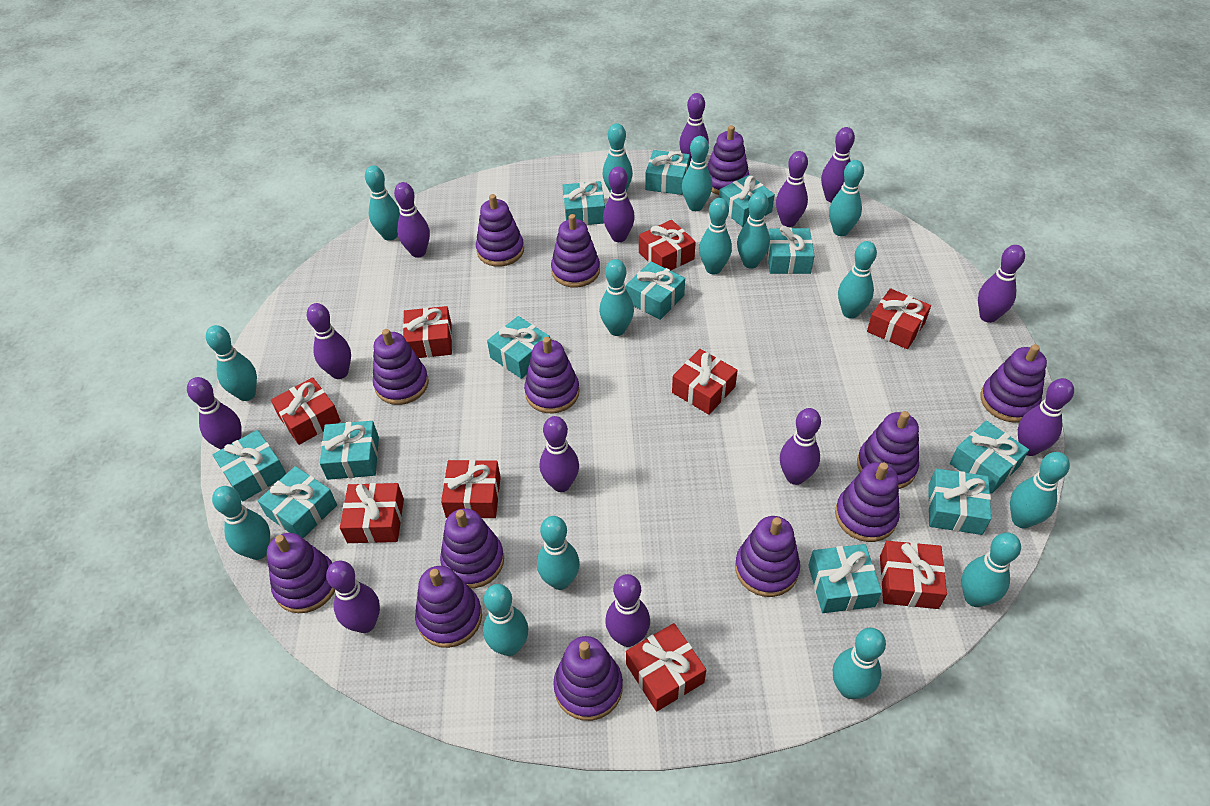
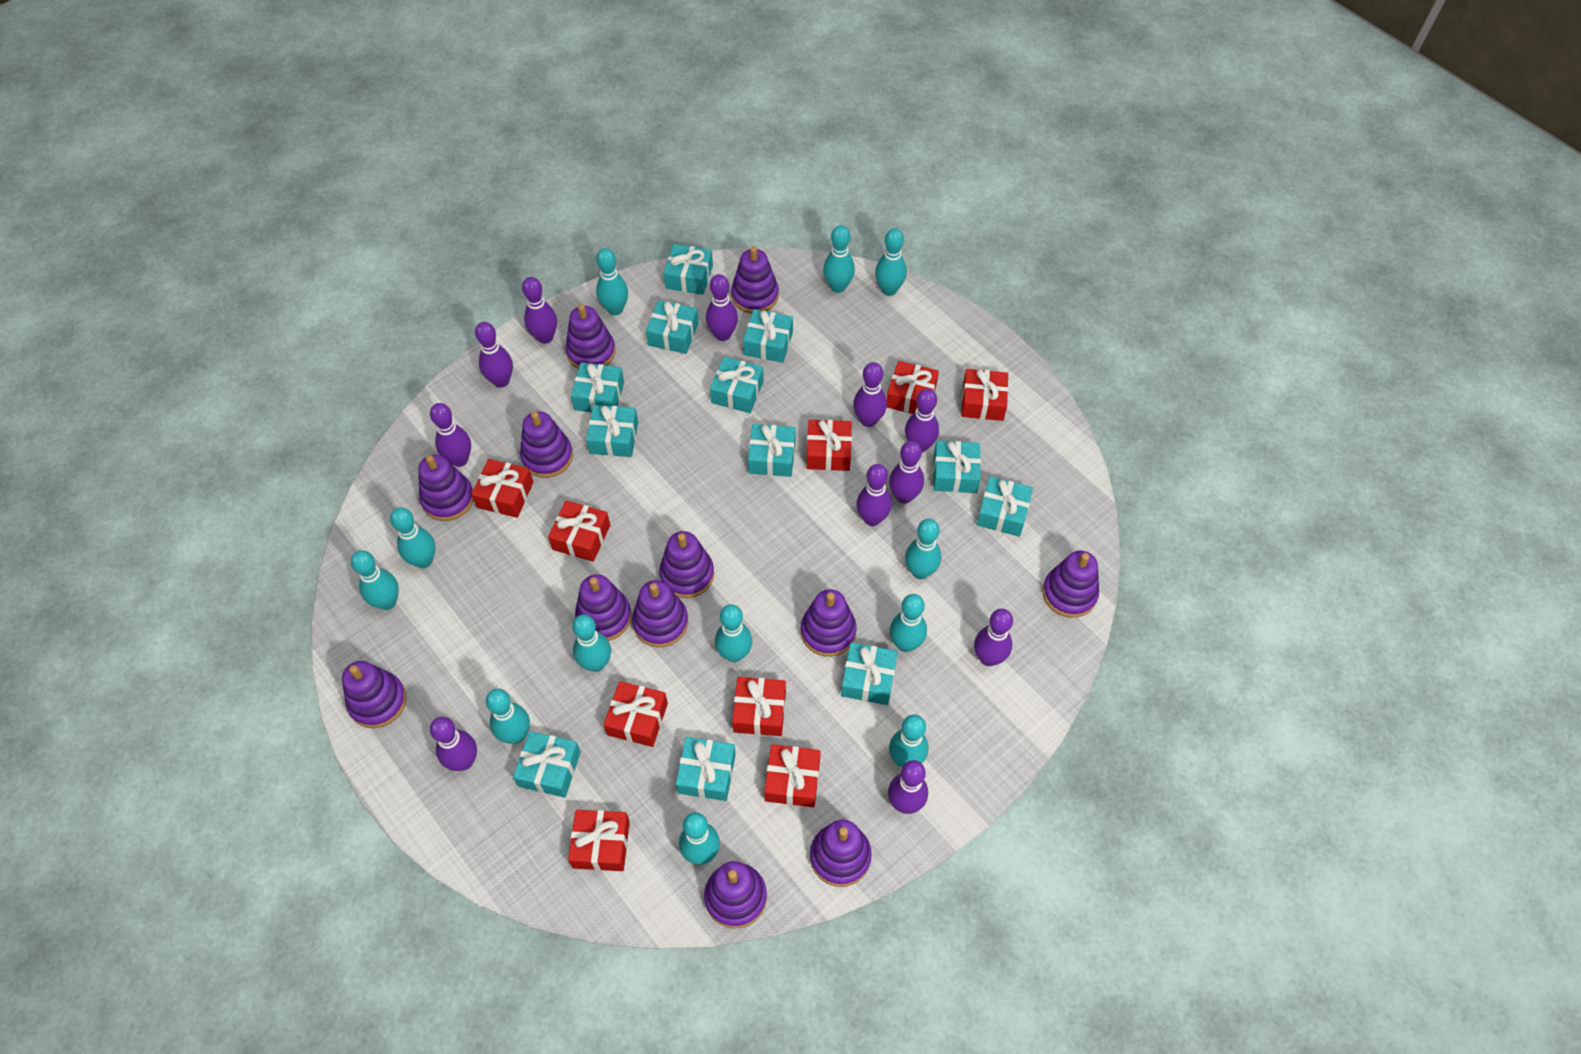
purple bowling pin: [187,377,242,449] [307,303,351,379] [326,561,380,633] [394,182,430,258] [540,416,579,492] [603,166,635,242] [605,574,650,647] [679,93,709,166] [776,151,808,227] [780,408,821,485] [821,127,855,202] [978,245,1025,323] [1018,378,1074,456] = 13 -> [430,403,471,467] [430,717,477,771] [475,322,513,388] [522,277,557,344] [706,274,738,341] [853,362,887,427] [856,464,892,526] [888,760,928,814] [889,441,924,504] [905,389,939,453] [974,609,1013,666] = 11
purple stacking toy: [267,533,335,613] [373,329,429,405] [415,566,482,648] [440,508,504,589] [476,194,524,267] [524,337,580,413] [551,214,600,288] [553,636,623,721] [707,125,749,195] [735,516,800,597] [835,462,900,542] [857,411,919,489] [980,344,1047,423] = 13 -> [342,661,407,728] [418,454,473,521] [520,411,573,478] [566,304,616,369] [575,574,631,641] [632,580,688,647] [659,531,714,598] [704,861,767,929] [731,246,779,314] [801,589,857,657] [810,819,872,887] [1042,551,1099,618] = 12
turquoise bowling pin: [206,325,257,401] [212,486,270,560] [365,165,400,241] [483,584,528,656] [537,516,580,590] [599,259,634,336] [602,123,633,192] [682,136,712,211] [699,198,732,274] [737,192,770,268] [829,160,864,236] [833,628,886,699] [838,241,877,319] [961,533,1021,607] [1010,452,1070,529] = 15 -> [351,550,399,610] [390,507,435,568] [486,689,530,744] [572,614,611,672] [596,248,628,315] [679,812,720,865] [715,604,752,662] [823,225,855,293] [875,228,907,296] [889,594,927,652] [889,715,928,768] [905,519,941,579] = 12

